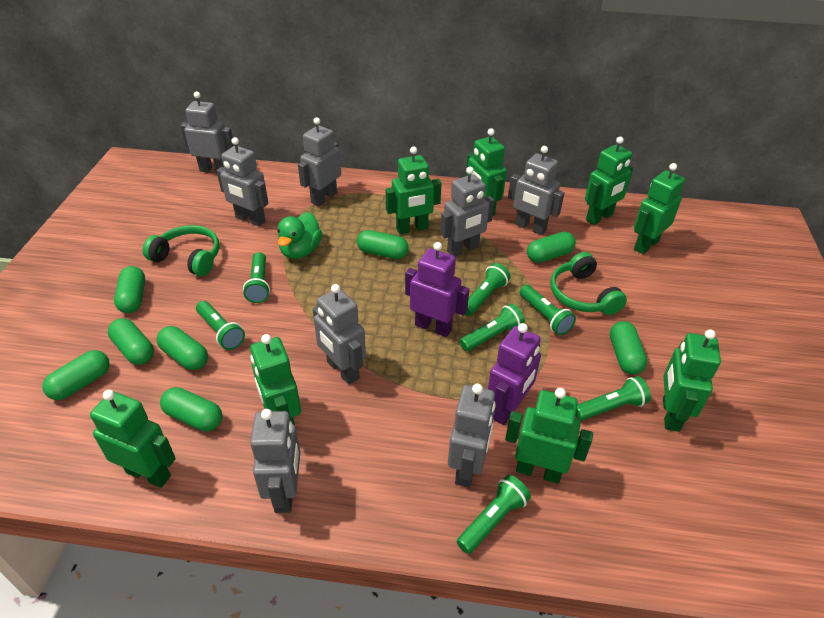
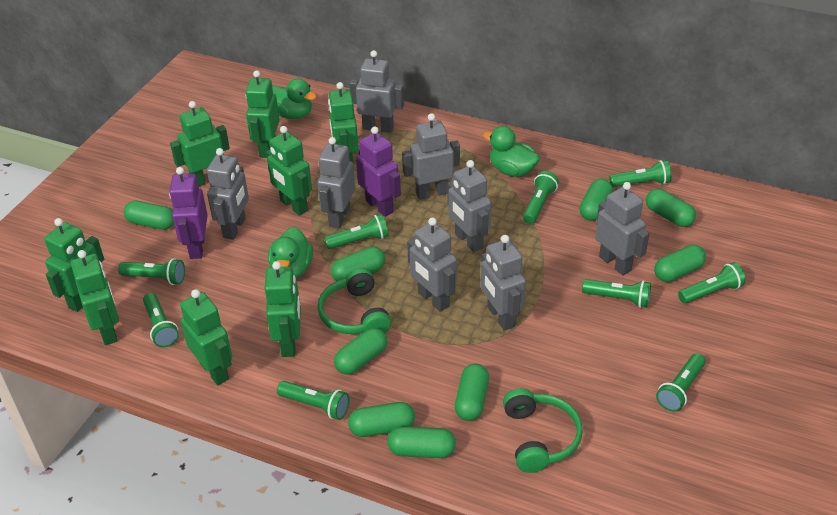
green capsule: [42,350,110,400] [108,318,154,365] [114,266,145,313] [156,326,208,370] [160,387,222,432] [357,230,409,259] [527,232,576,263] [610,321,647,375] = 8 -> [124,201,174,230] [331,247,385,281] [334,328,387,375] [348,402,415,437] [387,426,456,458] [455,364,489,421] [579,179,613,221] [646,189,696,227] [654,245,706,282] = 9
green duck: [277,212,322,259] = 1 -> [268,227,313,278] [272,79,317,119] [483,126,540,177] = 3
green flashlight: [196,301,245,350] [243,252,270,303] [457,475,531,554] [460,304,525,351] [465,263,510,316] [520,285,576,335] [576,376,651,421] = 7 -> [118,258,185,285] [143,293,179,347] [277,381,350,420] [324,214,389,249] [523,171,559,224] [582,279,651,308] [609,160,672,187] [656,353,706,412] [678,262,746,304] = 9

